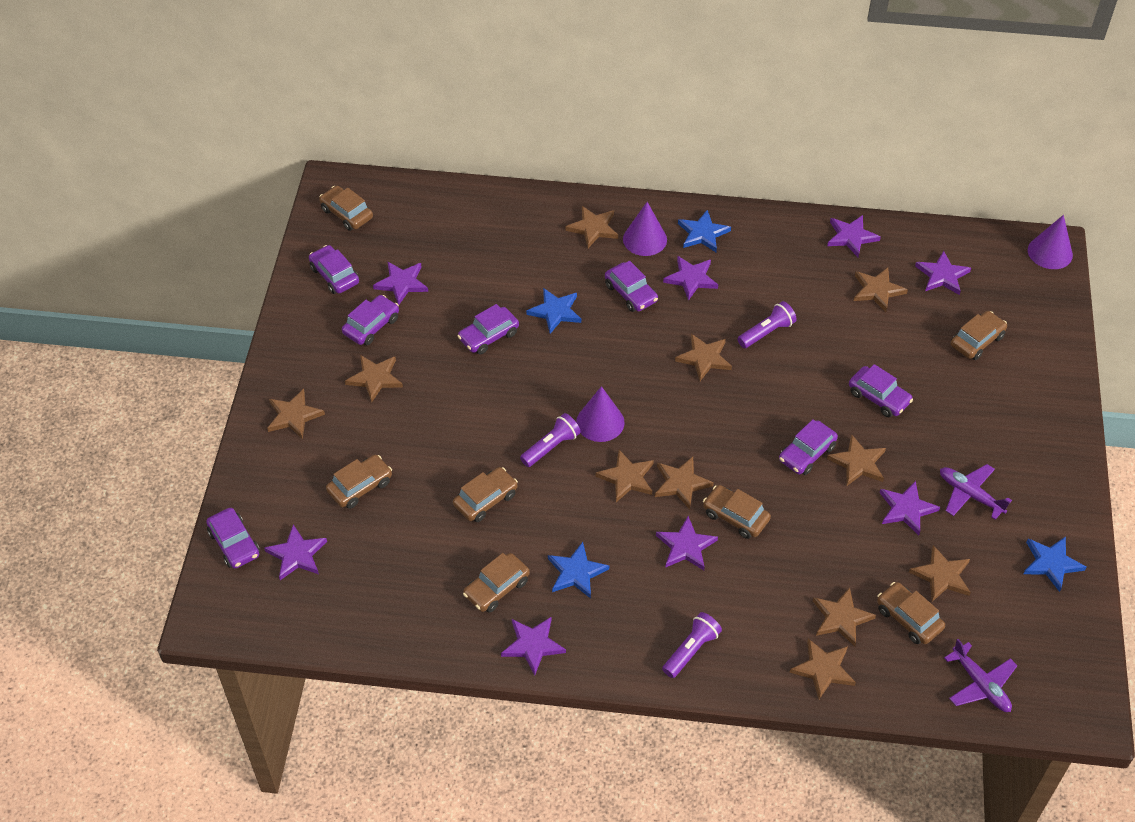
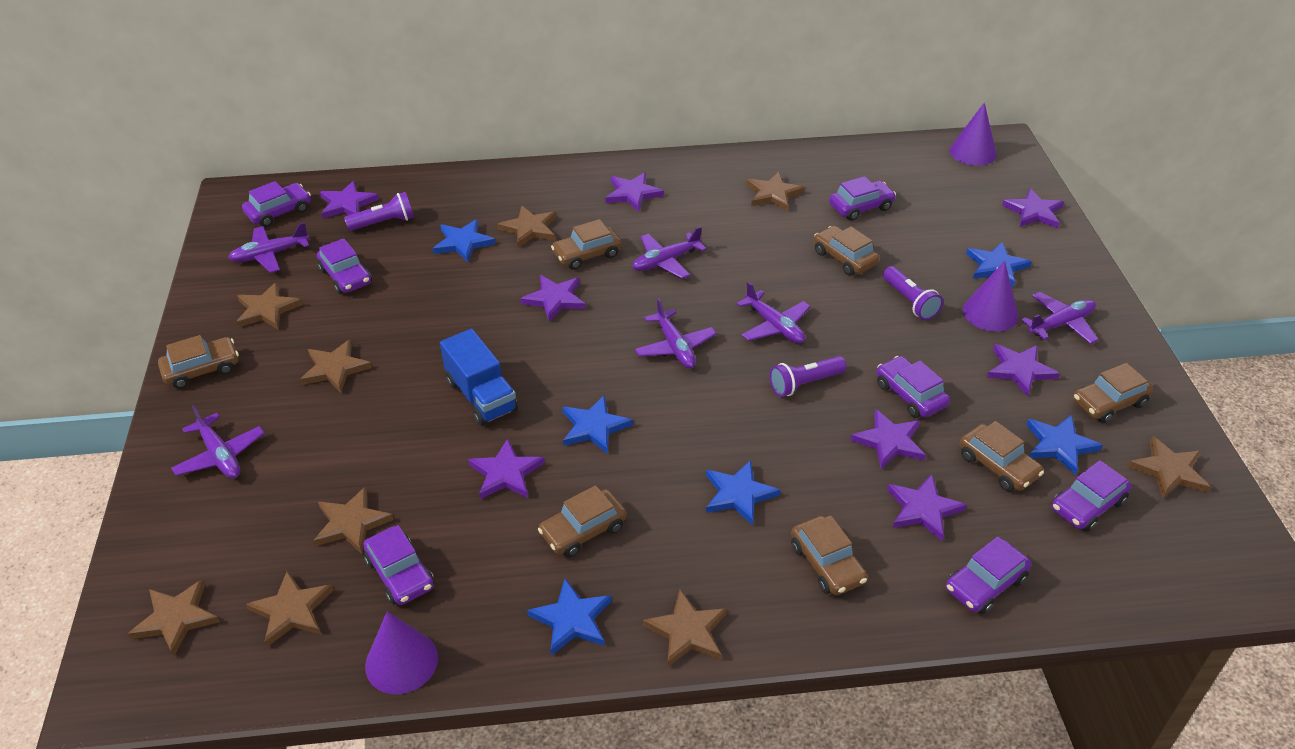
blue star: [526,288,581,334] [548,542,609,599] [678,210,731,252] [1023,536,1087,592] = 4 -> [433,219,495,263] [527,579,612,656] [562,395,633,454] [706,460,780,526] [966,242,1032,287] [1026,415,1103,475] = 6
blue truck: none = 0 -> [440,329,518,426] = 1
brown star: [267,389,325,439] [345,355,403,403] [566,206,618,248] [596,450,654,502] [655,457,714,509] [675,334,732,381] [789,639,856,699] [813,587,876,646] [827,434,886,486] [854,268,908,312] [909,545,971,602] = 11 -> [128,579,220,656] [236,282,303,329] [246,570,334,647] [300,340,372,393] [313,486,394,554] [497,206,557,248] [643,589,727,667] [746,172,805,211] [1128,436,1210,498] = 9
purple plane: [940,464,1012,520] [944,639,1017,712] = 2 -> [171,405,265,479] [228,222,309,273] [632,226,707,279] [635,298,717,368] [736,281,811,343] [1021,292,1099,344] = 6

